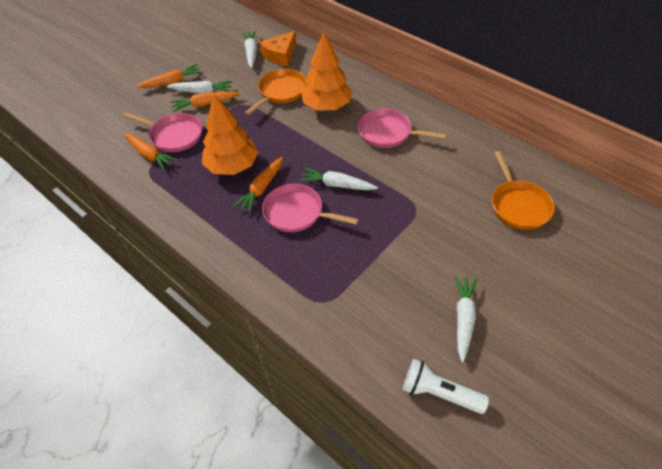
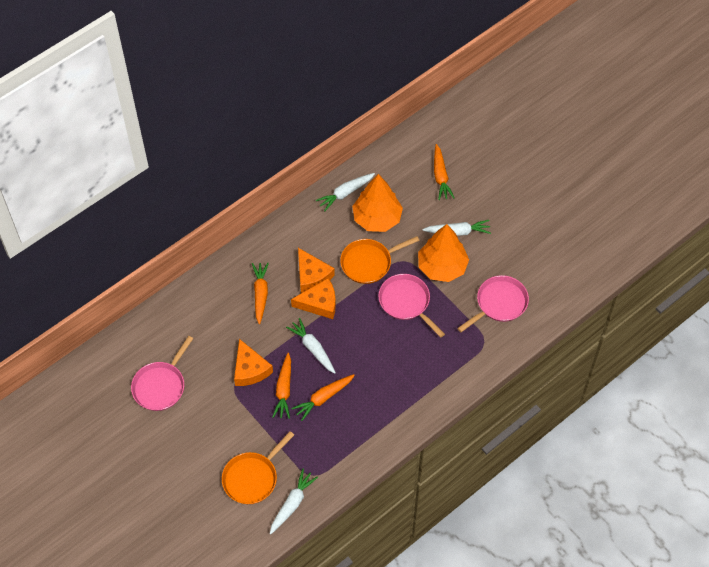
orange cheese: [259,31,296,66] = 1 -> [234,339,273,386] [291,278,336,319] [298,248,335,293] = 3
white flashlight: [403,359,489,414] = 1 -> none = 0

